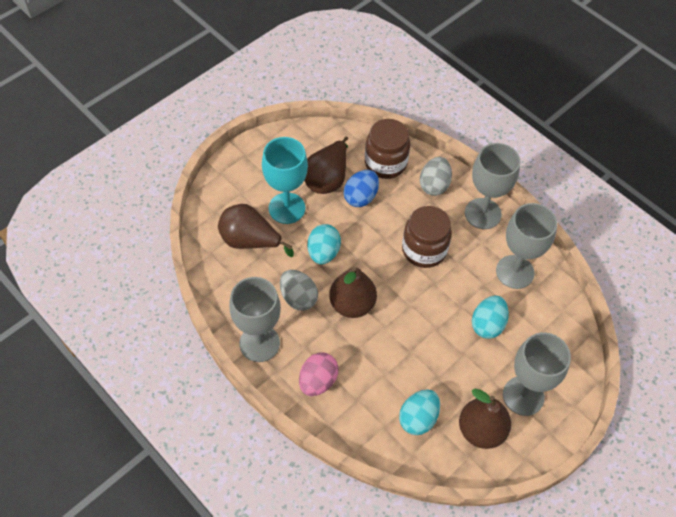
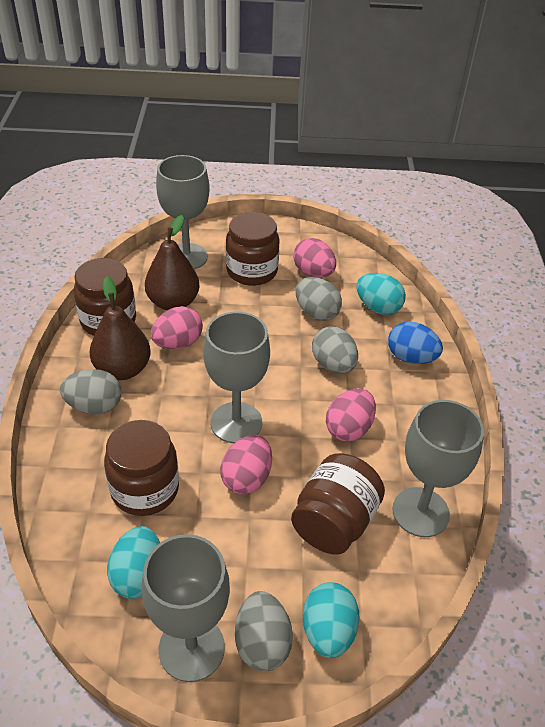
brown jar: [365,119,410,179] [402,206,452,268] = 2 -> [74,258,136,336] [104,420,179,516] [226,212,279,286] [291,453,385,555] = 4
brown pear: [218,204,294,257] [304,136,348,194] [329,267,377,318] [459,389,511,449] = 4 -> [89,276,151,380] [145,215,200,310] = 2
grey egg: [280,270,318,311] [420,157,452,196] = 2 -> [60,369,121,415] [235,591,293,671] [295,277,342,321] [312,326,358,373] = 4
pink egg: [299,352,338,396] = 1 -> [151,306,203,349] [220,435,272,494] [293,238,336,278] [326,388,376,441] = 4
turquoise goblet: [262,137,308,224] = 1 -> none = 0

